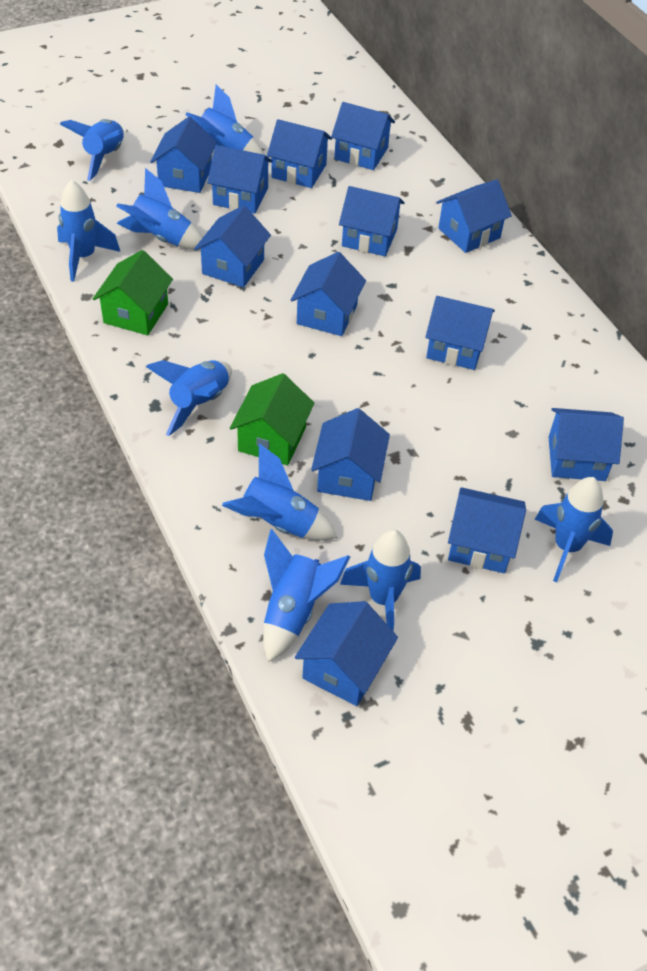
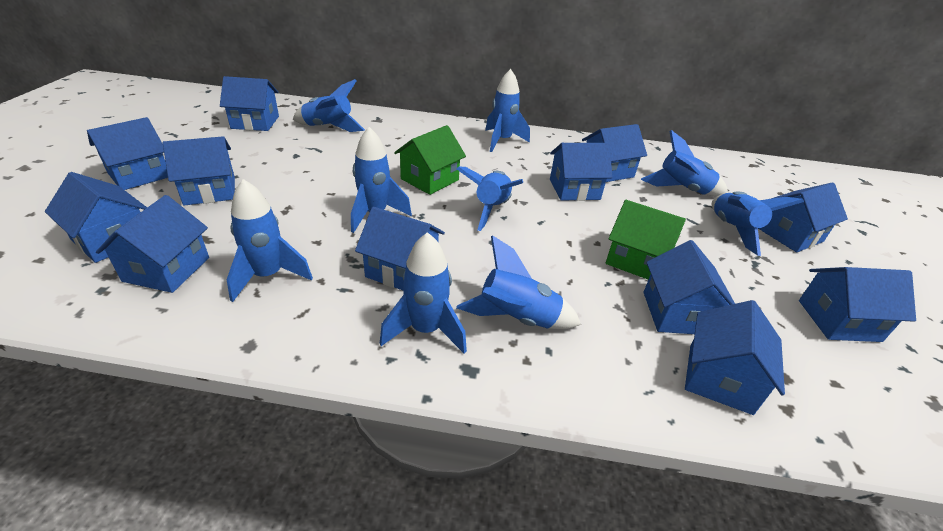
blue house: [150,117,217,193] [194,205,271,288] [207,145,273,214] [267,119,332,188] [291,252,366,336] [295,601,398,706] [311,408,390,501] [331,102,395,170] [339,186,405,256] [425,296,495,370] [436,180,512,253] [448,487,526,573] [549,408,624,481] = 13 -> [45,172,147,263] [87,117,168,190] [96,195,209,293] [163,136,235,205] [220,76,279,131] [355,207,445,290] [550,143,612,201] [582,124,647,182] [643,240,735,334] [685,300,785,415] [758,183,848,252] [799,267,916,342] = 12

